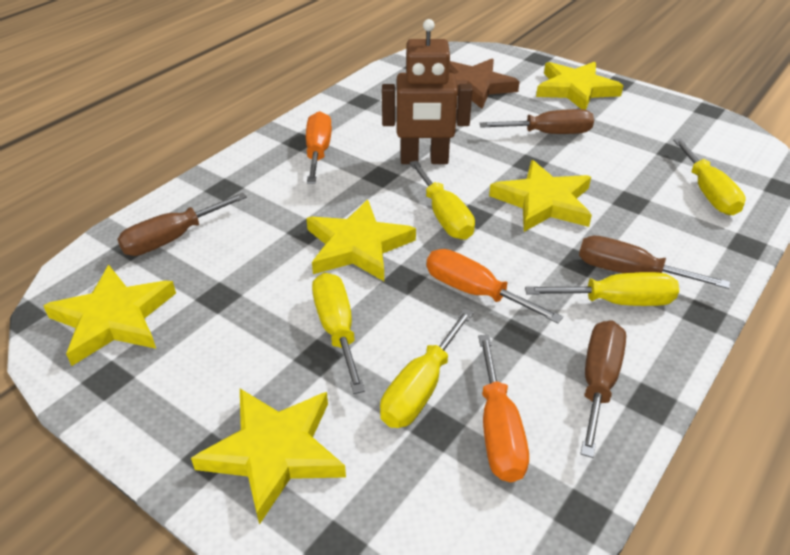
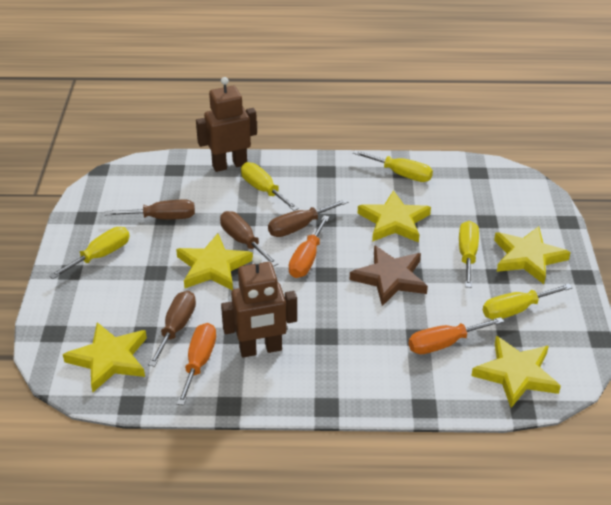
brown robot: [382,19,472,164] = 1 -> [196,77,257,172] [221,255,297,358] = 2

